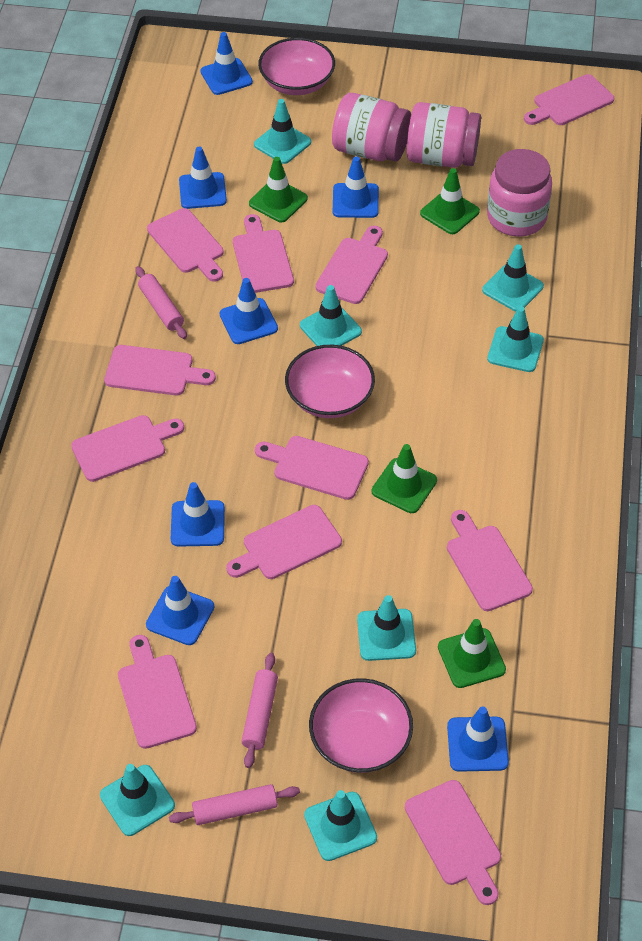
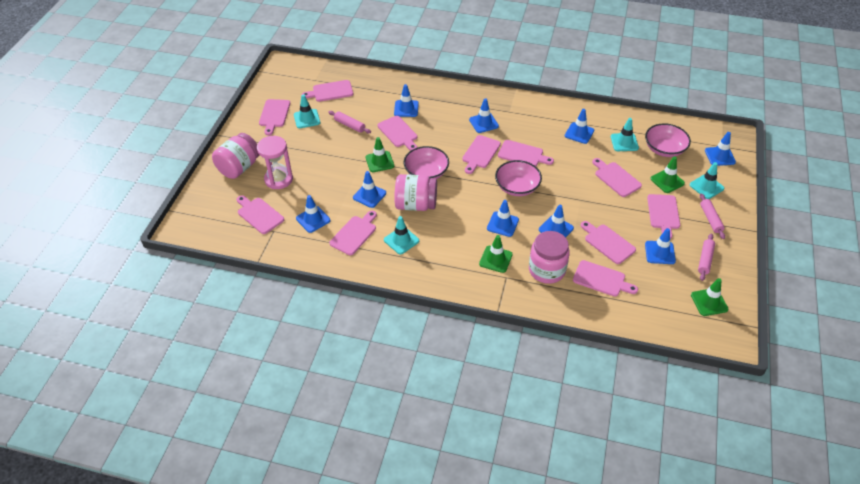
blue traffic cone: [146,576,214,645] [171,482,225,547] [179,147,227,209] [200,32,253,95] [220,278,278,344] [333,156,379,218] [447,706,509,772] = 7 -> [296,195,330,233] [353,171,386,208] [394,84,419,117] [469,98,499,133] [487,200,519,237] [539,205,574,237] [565,109,594,144] [645,228,676,264] [705,132,736,166] = 9
pink hourglass: none = 0 -> [257,136,293,189] = 1
turquoise traffic cone: [100,764,175,836] [254,99,311,164] [300,285,362,346] [304,790,377,861] [357,595,416,661] [482,244,544,312] [487,306,544,372] = 7 -> [294,94,320,128] [384,216,419,254] [611,118,639,151] [690,162,724,199] = 4

